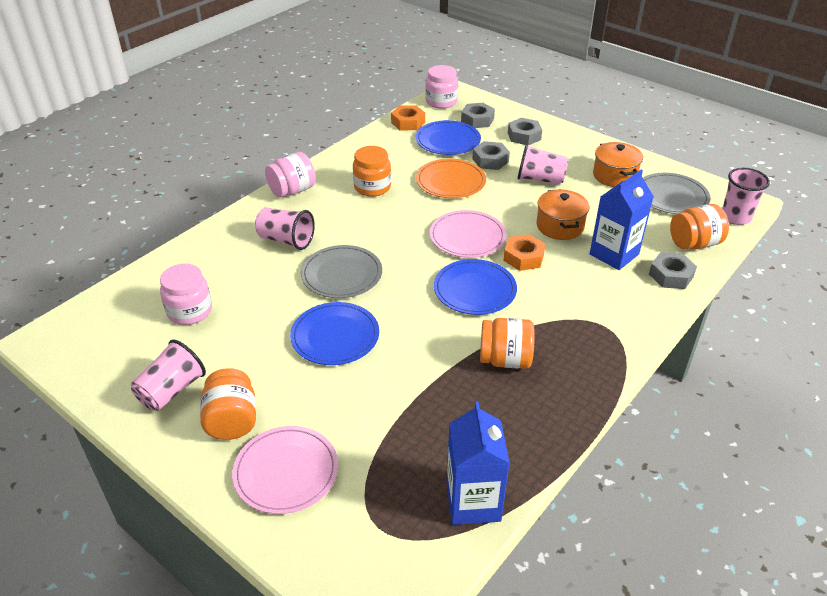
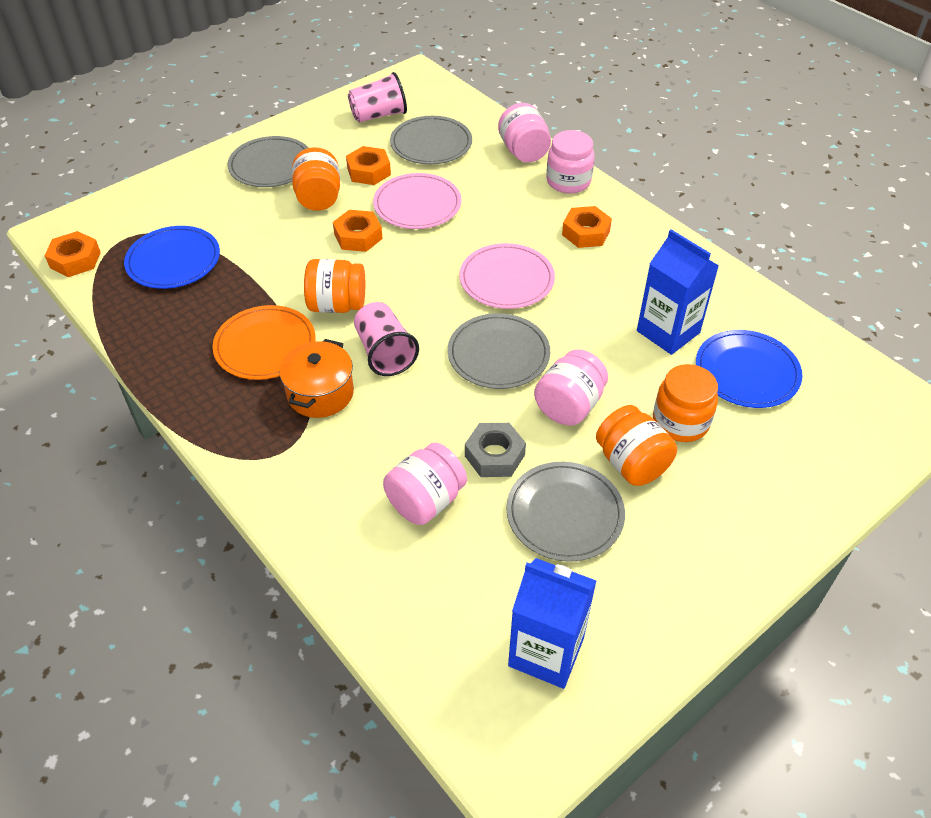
blue plate: [290,302,379,365] [416,120,481,155] [434,259,517,315] = 3 -> [124,226,220,289] [696,330,802,408] = 2
grey nut: [461,103,495,128] [472,141,510,170] [508,118,542,145] [649,252,697,289] = 4 -> [465,423,526,477] = 1
grey plate: [301,245,382,298] [643,173,711,214] = 2 -> [228,136,309,187] [390,116,472,164] [448,313,550,389] [506,462,625,562] = 4
orange nut: [391,106,425,130] [503,234,545,271] = 2 -> [44,231,101,277] [333,210,383,252] [346,146,391,185] [562,206,612,248] = 4
orange pot: [536,189,589,240] [593,142,643,187] = 2 -> [279,339,354,418] = 1
pink cup: [131,340,206,411] [255,208,315,250] [518,144,569,185] [722,168,770,225] = 4 -> [348,72,407,122] [354,302,419,376] = 2
pink jar: [160,264,212,325] [265,152,316,197] [425,65,458,109] = 3 -> [383,442,467,525] [498,103,551,162] [534,349,608,426] [546,130,595,194] = 4

